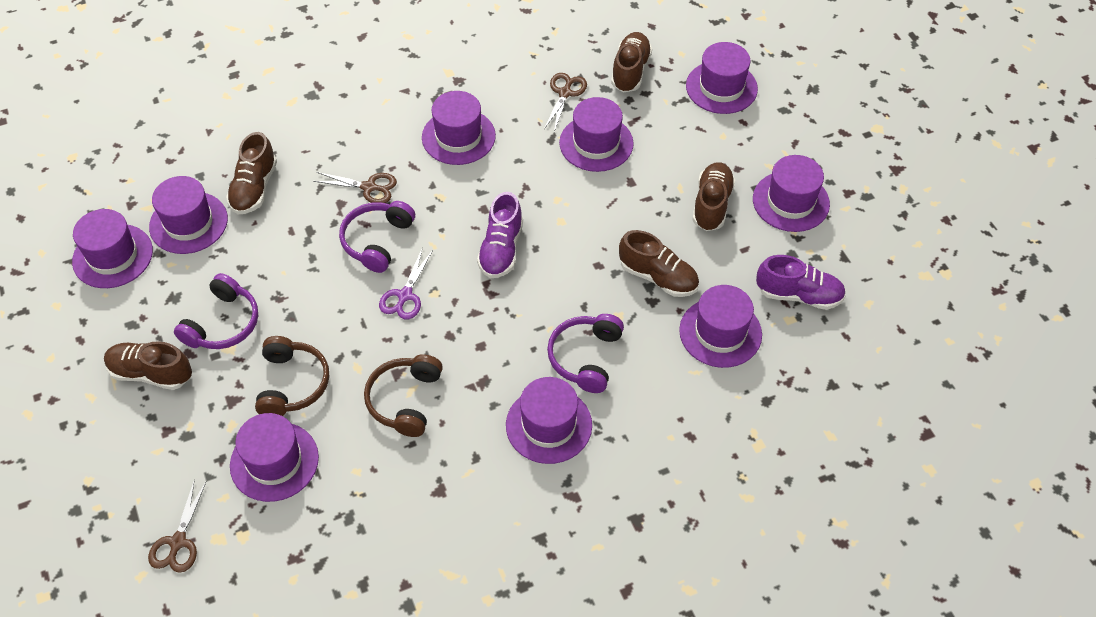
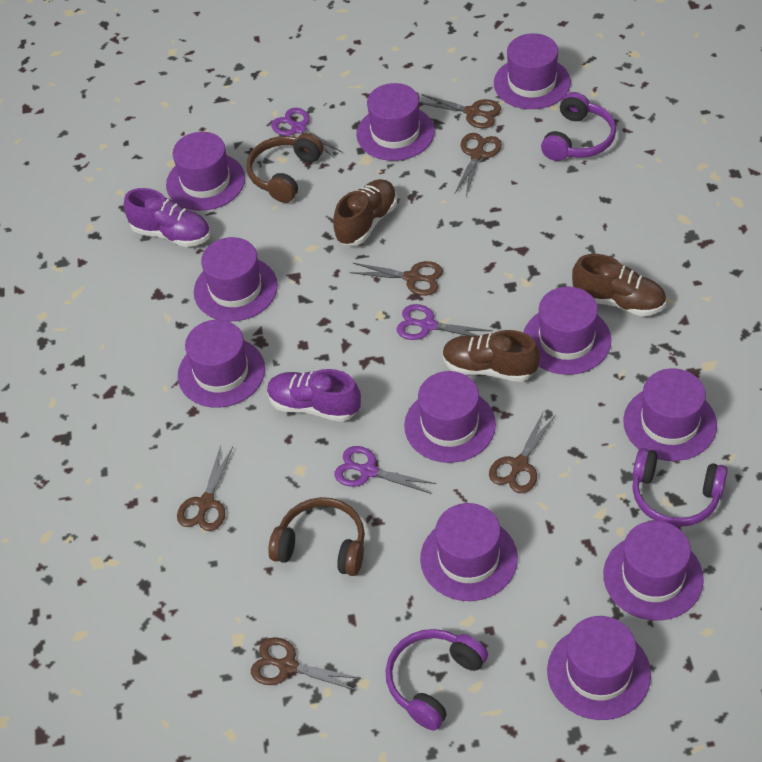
brown scissors: [148,479,207,573] [313,172,397,203] [544,73,587,132] = 3 -> [177,445,233,531] [251,637,360,691] [350,261,443,296] [419,94,501,128] [455,133,502,196] [489,413,555,493] = 6
brown shoe: [104,341,192,390] [226,132,277,214] [611,32,652,93] [619,230,699,297] [693,162,735,231] = 5 -> [333,179,397,245] [443,330,540,382] [572,254,666,316] = 3
purple hat: [72,209,153,288] [149,176,228,254] [230,413,319,502] [422,91,496,165] [506,377,592,464] [559,97,634,172] [679,285,762,368] [686,42,758,114] [753,155,830,232] = 9 -> [166,132,245,211] [178,320,265,408] [194,237,278,321] [356,83,435,161] [404,371,496,463] [420,503,518,601] [494,33,571,109] [523,286,611,375] [547,616,651,720] [603,521,704,621] [623,368,717,461] = 11
purple scissors: [379,247,433,320] = 1 -> [271,108,343,157] [334,446,436,494] [397,304,493,340] = 3

